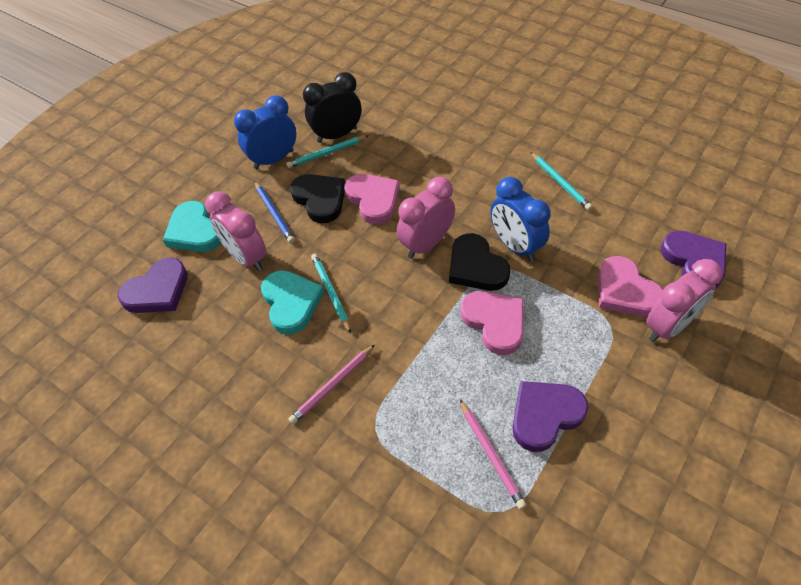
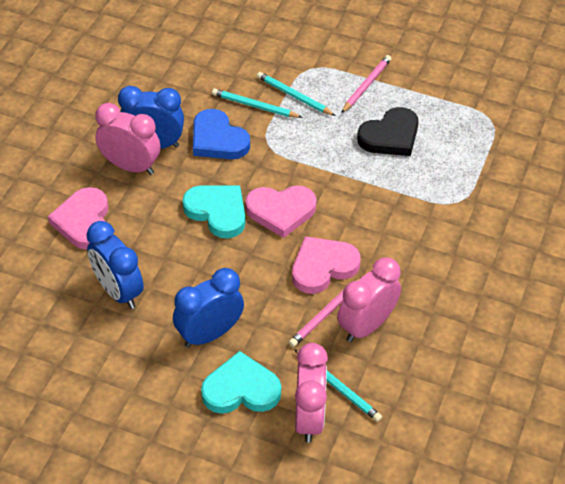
black clock: [303,72,361,143] = 1 -> none = 0
black heart: [290,174,345,223] [449,233,510,291] = 2 -> [357,107,419,156] = 1
blue clock: [234,95,296,169] [491,177,551,261] = 2 -> [86,221,144,309] [118,86,184,149] [173,268,244,348] = 3
blue heart: none = 0 -> [193,109,250,159] = 1
blue pencil: [255,181,295,243] = 1 -> none = 0
purple heart: [118,257,188,313] [512,381,588,452] [661,230,726,289] = 3 -> none = 0

